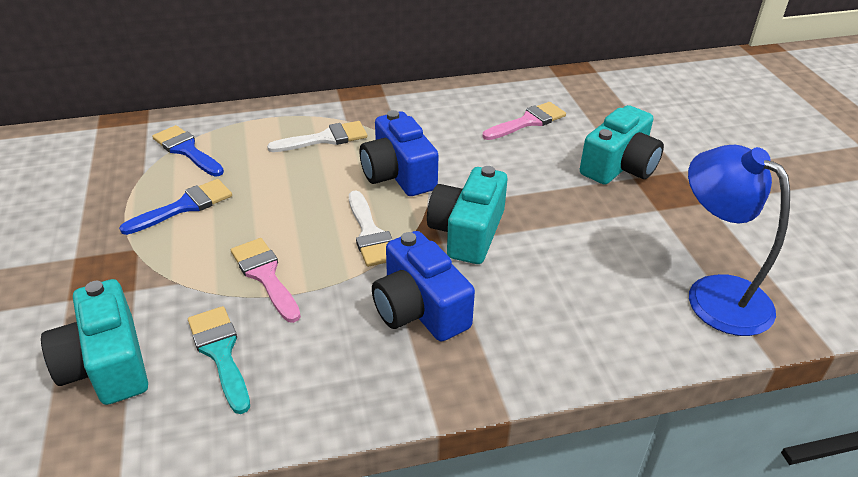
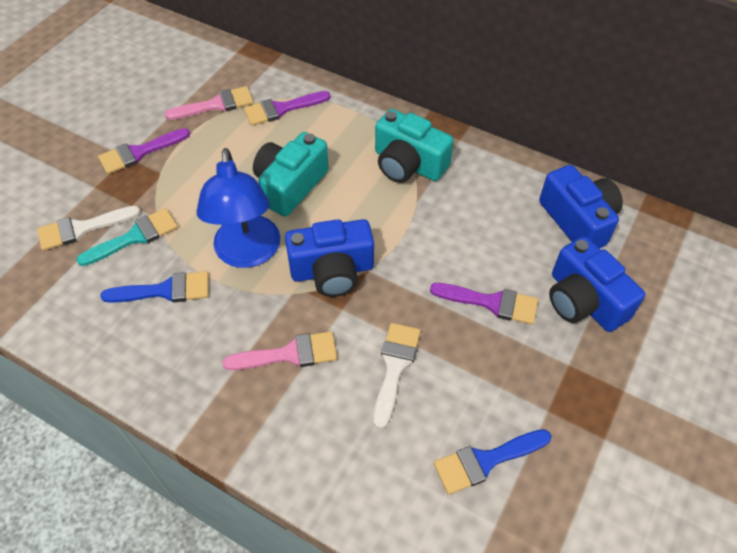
blue camera: [360,110,439,196] [372,231,475,342] = 2 -> [285,219,374,297] [539,165,623,248] [549,236,645,332] = 3
purple brush: none = 0 -> [98,128,190,174] [244,91,330,126] [430,283,538,325] = 3
turquoise camera: [41,279,148,405] [427,166,508,264] [580,105,664,185] = 3 -> [253,132,329,216] [375,109,454,183] = 2

